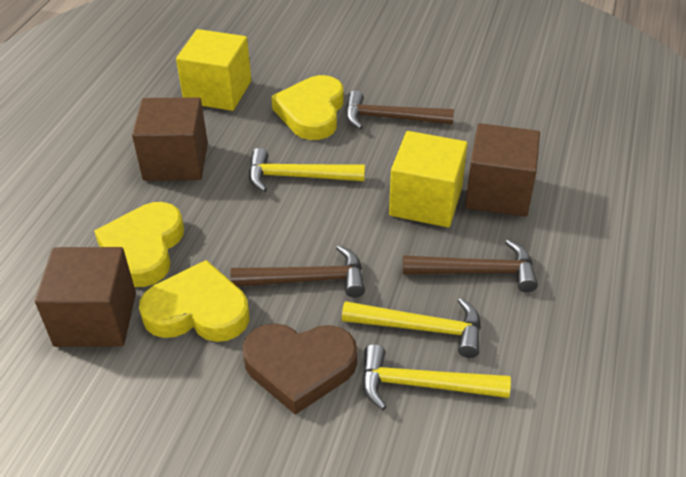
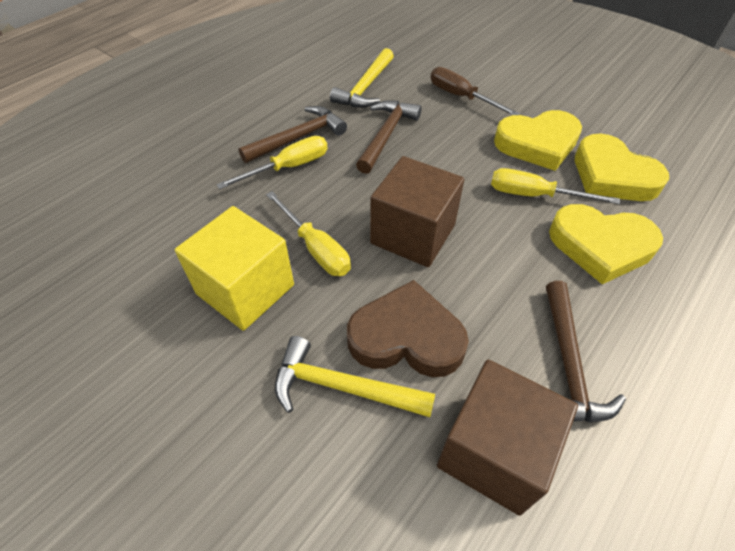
brown cube: [35,247,136,347] [132,97,208,181] [465,123,540,217] = 3 -> [370,156,464,267] [437,360,578,516] = 2
brown screwdriver: none = 0 -> [431,67,520,115] = 1
yellow cube: [176,29,251,111] [389,131,467,227] = 2 -> [175,206,294,331] = 1
yellow hammer: [249,148,365,192] [342,298,481,358] [362,344,511,410] = 3 -> [275,336,435,417] [330,48,394,108] = 2
yellow screwdriver: none = 0 -> [216,136,328,189] [266,191,351,276] [491,168,620,204] = 3

